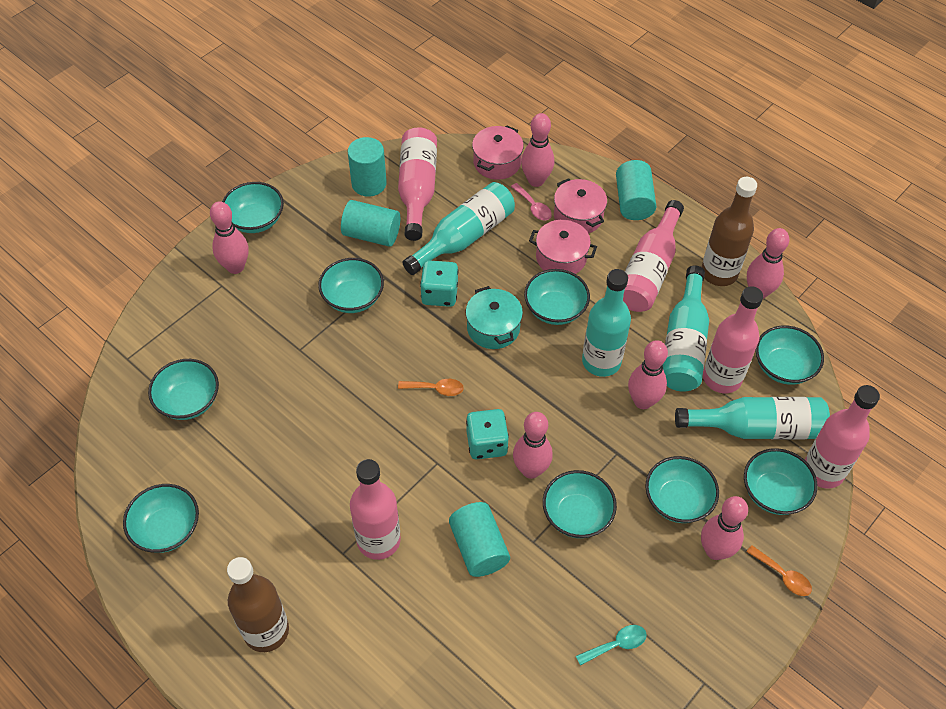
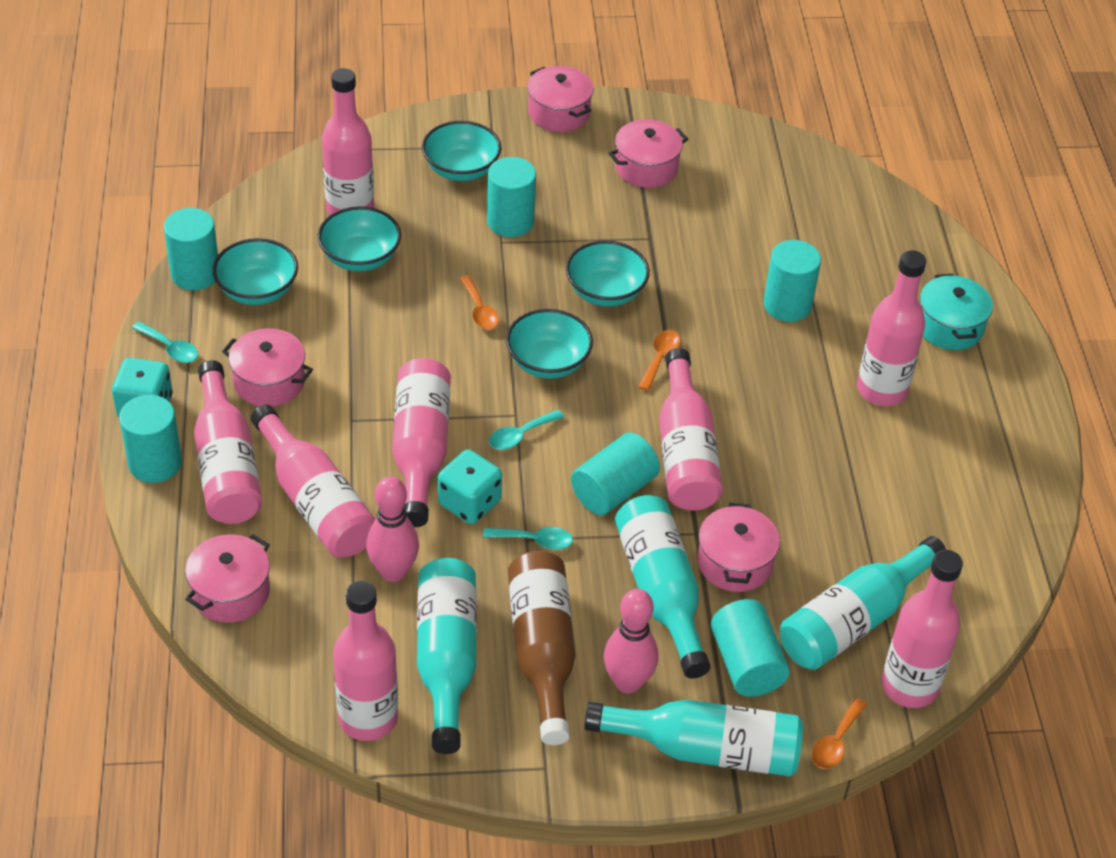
brown bottle: [227,557,289,652] [702,177,757,286] = 2 -> [508,551,576,745] = 1
orange spoon: [398,379,464,396] [746,545,812,596] = 2 -> [460,276,499,330] [638,330,680,391] [811,698,867,769] = 3
pink bottle: [350,459,401,560] [398,127,437,241] [623,200,684,312] [703,286,763,393] [805,385,880,488] = 5 -> [194,360,263,524] [251,404,375,557] [322,68,374,215] [333,581,398,741] [392,358,451,527] [659,348,723,511] [857,250,926,406] [881,550,963,708] = 8
pink bowling pin: [210,201,249,274] [513,412,553,479] [521,113,554,187] [628,340,668,409] [701,496,748,560] [747,228,789,299] = 6 -> [366,476,419,582] [604,589,658,694] = 2
pink pot: [472,125,524,180] [529,220,597,274] [554,178,607,234] = 3 -> [185,534,270,623] [222,329,313,407] [527,66,594,132] [608,120,688,188] [697,503,780,592] = 5
pink spoon: [511,183,552,220] = 1 -> none = 0
turquoise bowl: [123,484,199,553] [148,359,219,420] [222,182,284,233] [318,258,384,313] [524,269,590,325] [543,470,617,538] [645,456,719,523] [744,448,817,515] [756,326,824,385] = 9 -> [213,238,298,305] [317,206,401,271] [422,121,502,181] [506,309,593,379] [566,240,650,307] = 5
turquoise cylinder: [341,200,400,247] [348,137,387,197] [449,502,510,577] [616,160,657,220] = 4 -> [119,395,182,483] [164,208,218,290] [487,157,536,237] [571,433,660,515] [711,599,790,697] [764,240,821,322] = 6
turquoise spoon: [576,625,647,666] = 1 -> [132,321,198,363] [483,527,573,550] [489,410,564,450] = 3

